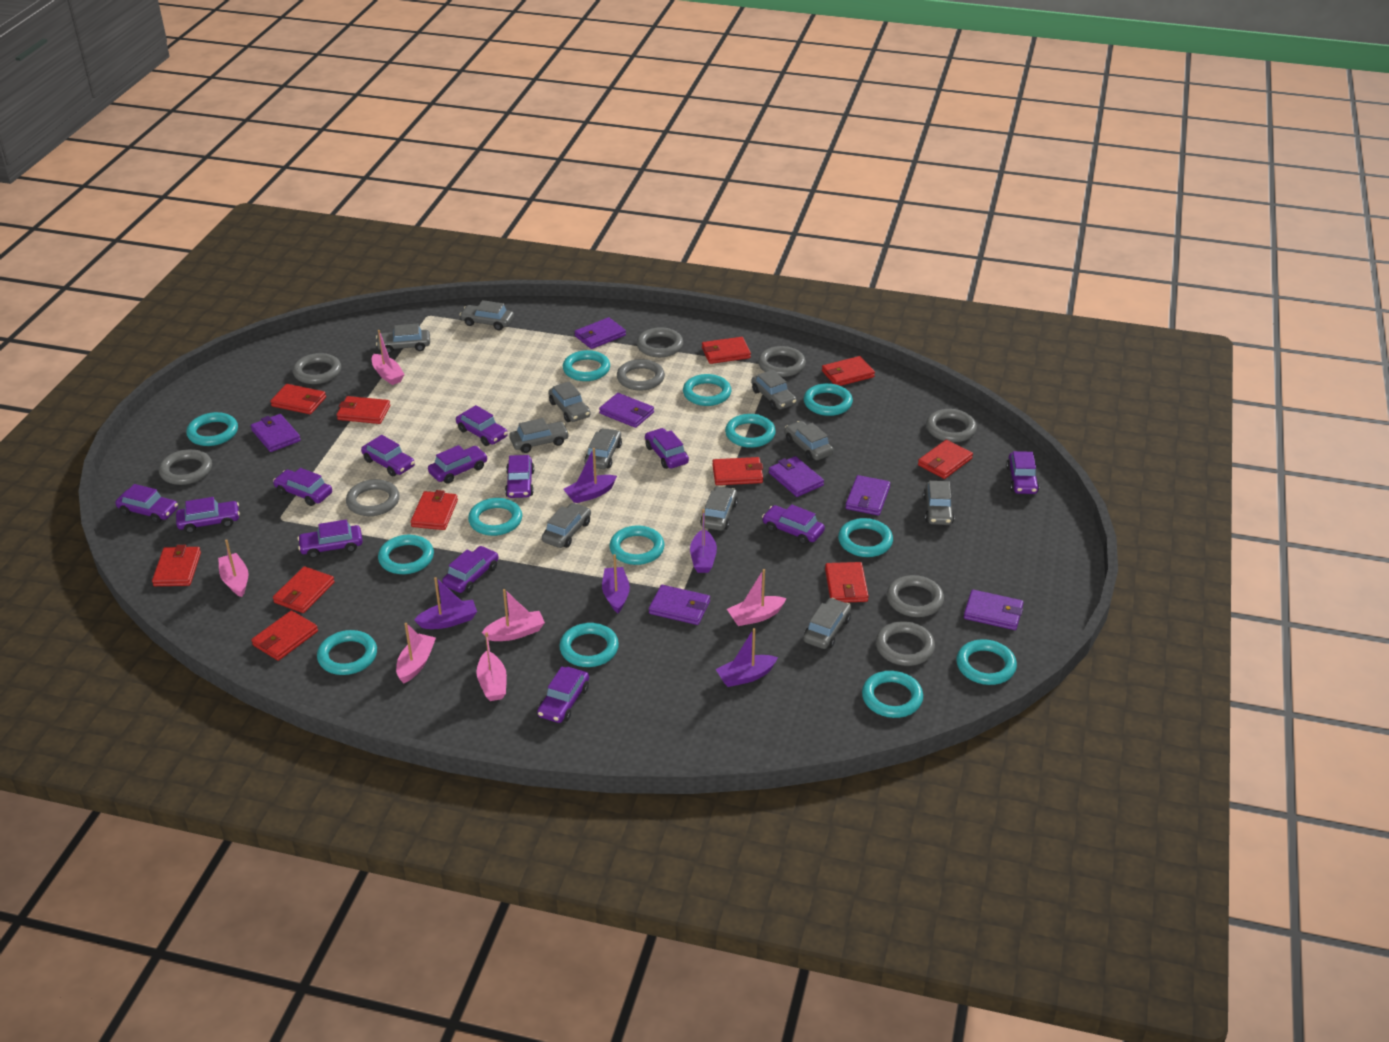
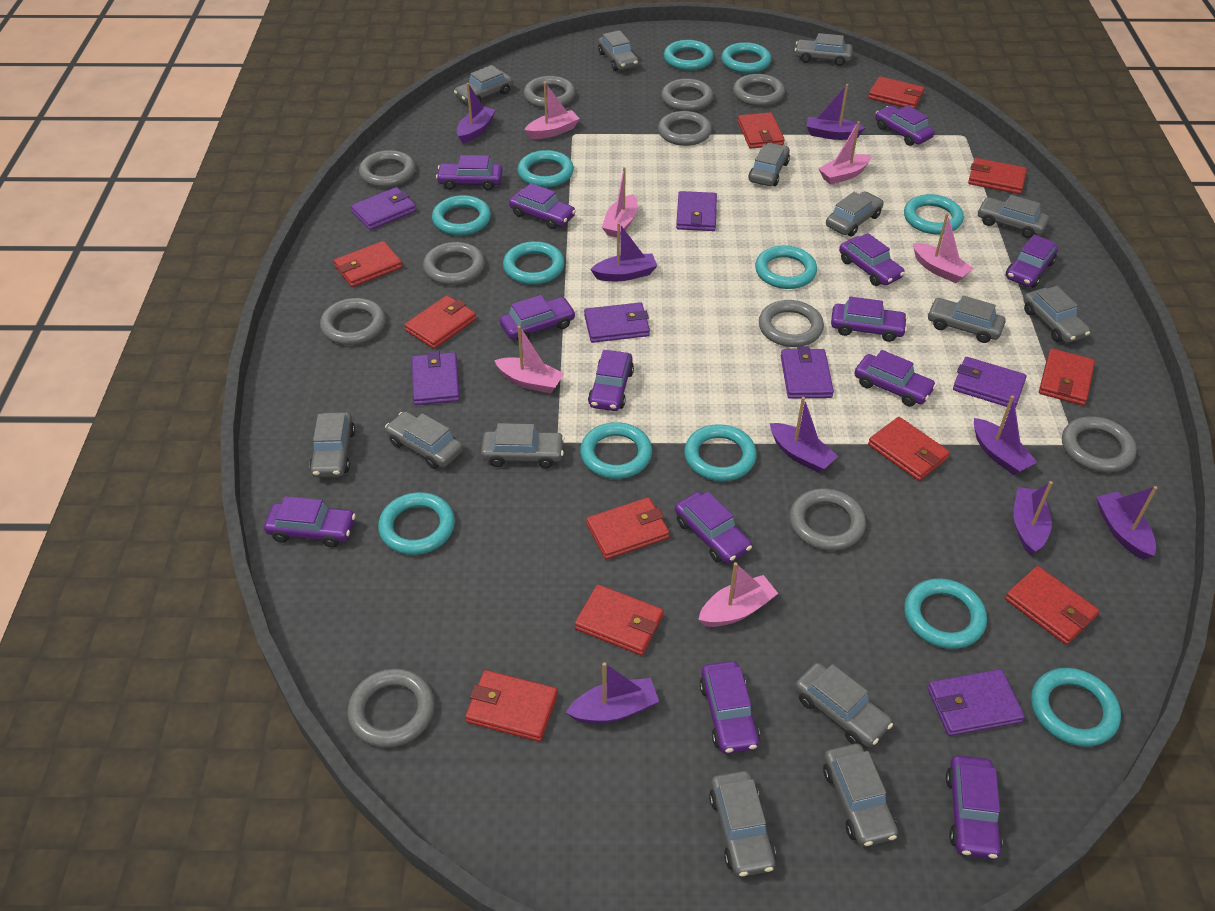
grey car: [376,324,430,354] [460,300,514,330] [509,418,569,453] [542,503,591,548] [548,381,590,422] [584,428,622,469] [700,486,738,531] [751,370,797,410] [785,421,833,461] [803,598,851,649] [923,481,954,525] = 11 -> [309,412,355,477] [385,411,463,469] [454,65,513,104] [481,423,565,468] [598,30,639,71] [709,771,776,877] [748,143,790,186] [795,33,853,66] [795,663,893,747] [823,744,898,847] [826,191,884,236] [927,296,1006,343] [977,195,1049,238] [1023,286,1090,343] = 14
grey ring: [159,449,212,485] [293,353,341,384] [346,479,400,516] [617,359,665,391] [637,327,683,357] [758,346,806,377] [876,621,935,666] [887,575,944,617] [926,409,977,442] = 9 -> [320,298,386,345] [348,669,435,748] [359,150,416,188] [423,242,485,285] [524,76,575,109] [658,111,712,146] [661,78,713,111] [733,74,785,106] [759,300,824,347] [789,489,866,551] [1062,416,1137,473] = 11
purple boat: [414,577,477,629] [563,448,617,503] [602,554,630,613] [690,509,717,573] [716,628,778,687] = 5 -> [457,83,496,144] [566,662,659,723] [590,222,657,281] [770,397,839,473] [806,84,865,140] [974,396,1037,475] [1014,481,1053,555] [1097,486,1157,560] = 8
turquoise ring: [186,412,238,446] [317,630,377,675] [378,535,434,574] [468,498,522,536] [559,623,619,667] [563,350,610,381] [609,526,664,565] [683,374,732,406] [725,414,776,448] [804,383,853,416] [838,518,893,557] [862,671,923,718] [956,639,1017,685] = 13 -> [378,492,455,555] [432,195,491,236] [503,241,565,285] [518,150,574,188] [580,422,652,479] [664,40,713,71] [684,424,757,481] [721,42,771,73] [755,245,817,289] [904,194,964,234] [904,578,987,649] [1031,668,1121,747] = 12

